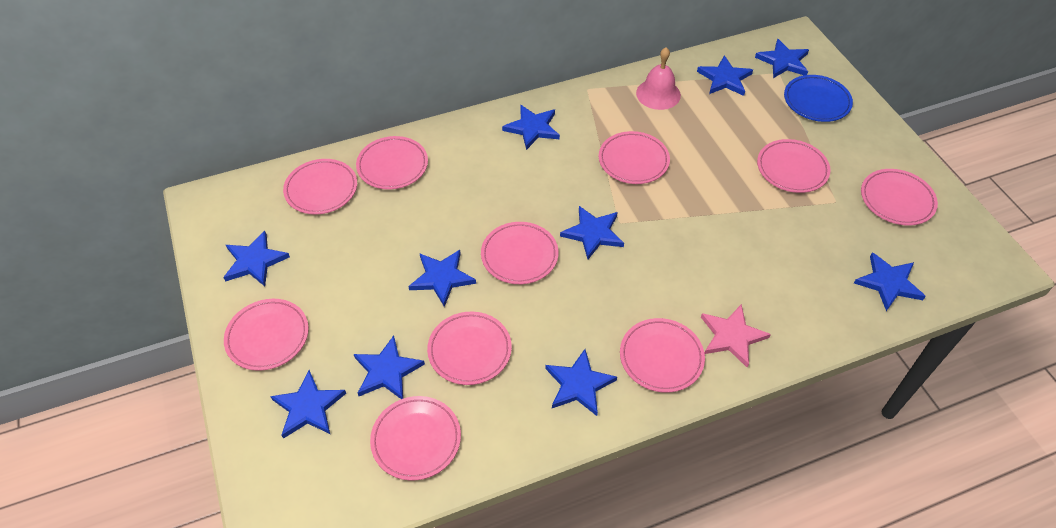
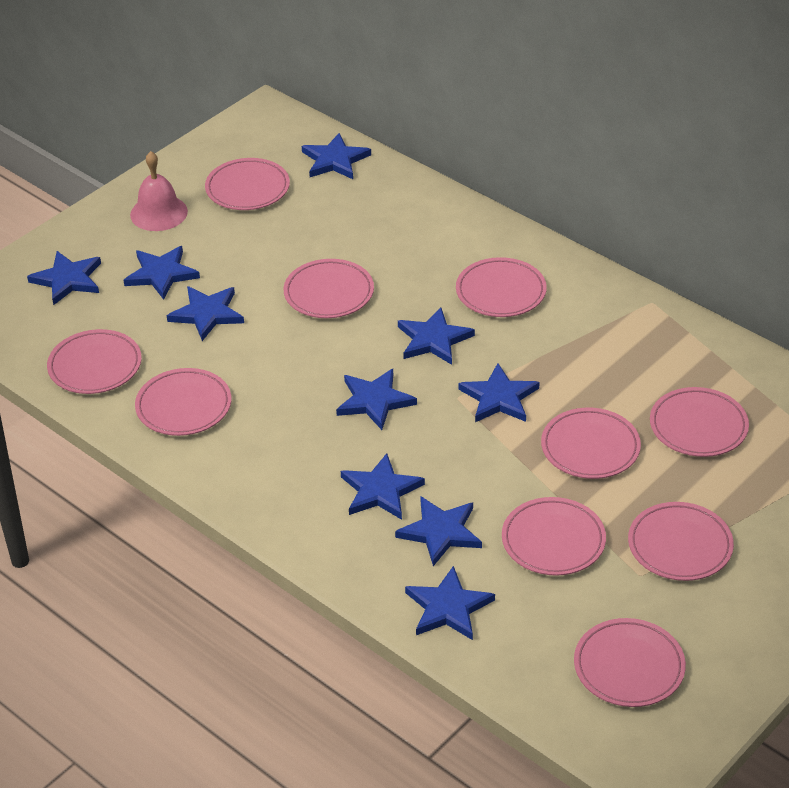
blue plate: [784,75,853,122] = 1 -> none = 0
pink star: [701,304,771,368] = 1 -> none = 0

